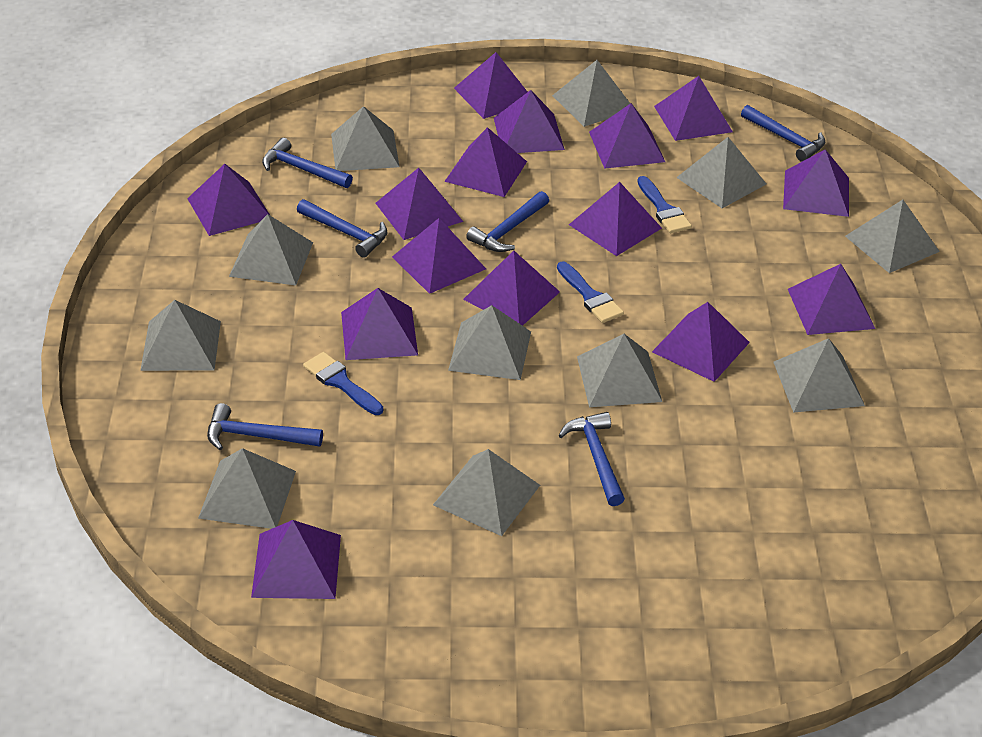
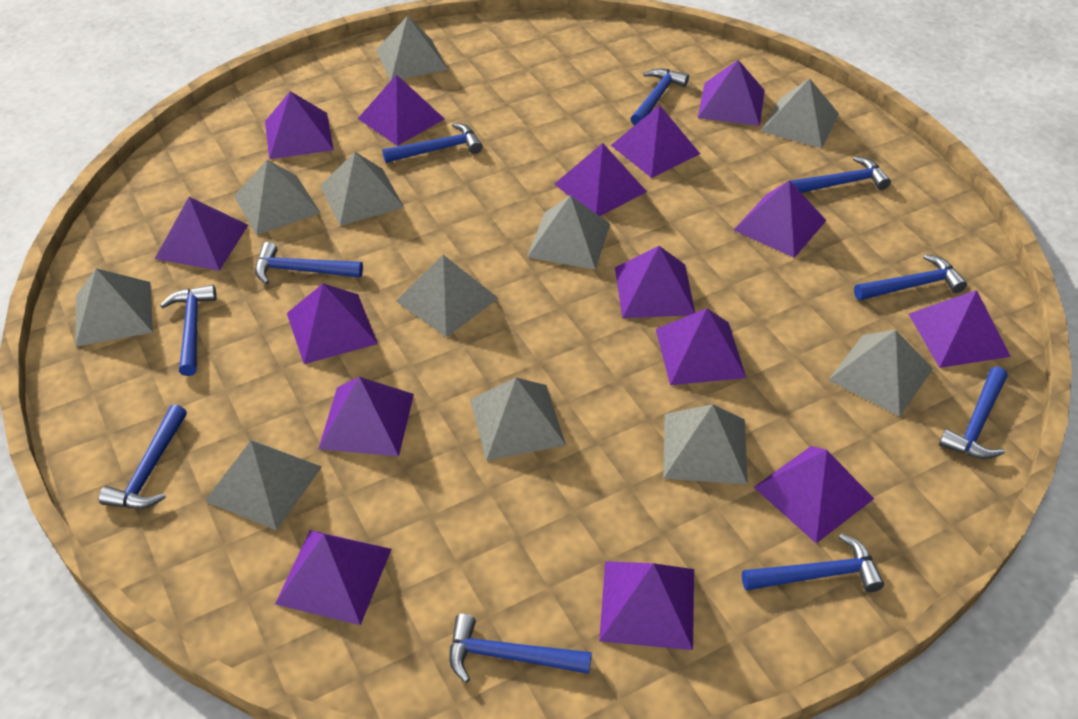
blue brush: [303,352,383,415] [557,261,624,323] [637,176,692,233] = 3 -> none = 0
blue hammer: [207,403,323,450] [262,138,353,188] [297,199,387,258] [466,191,549,252] [559,412,625,506] [741,105,825,162] = 6 -> [99,404,187,509] [160,285,217,376] [255,242,363,284] [382,123,483,163] [449,614,592,683] [631,68,689,126] [742,534,884,592] [790,156,891,193] [854,254,967,300] [939,367,1007,459] = 10

